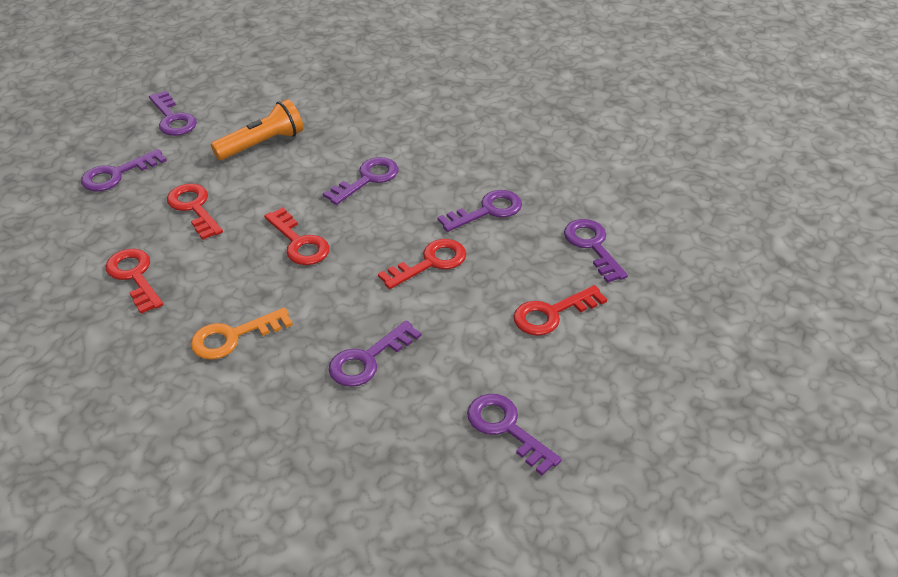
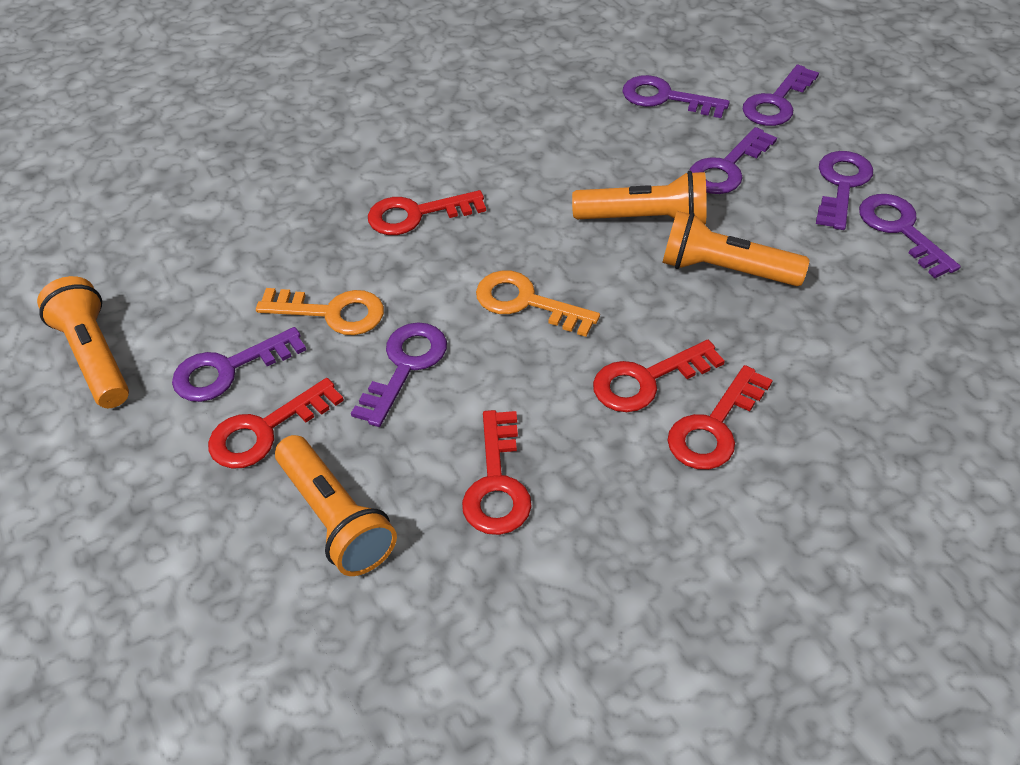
orange flashlight: [211,99,303,160] = 1 -> [37,276,129,408] [275,435,397,576] [572,171,707,224] [662,211,809,286] = 4
orange key: [190,307,293,360] = 1 -> [256,288,384,335] [476,270,600,337] = 2

